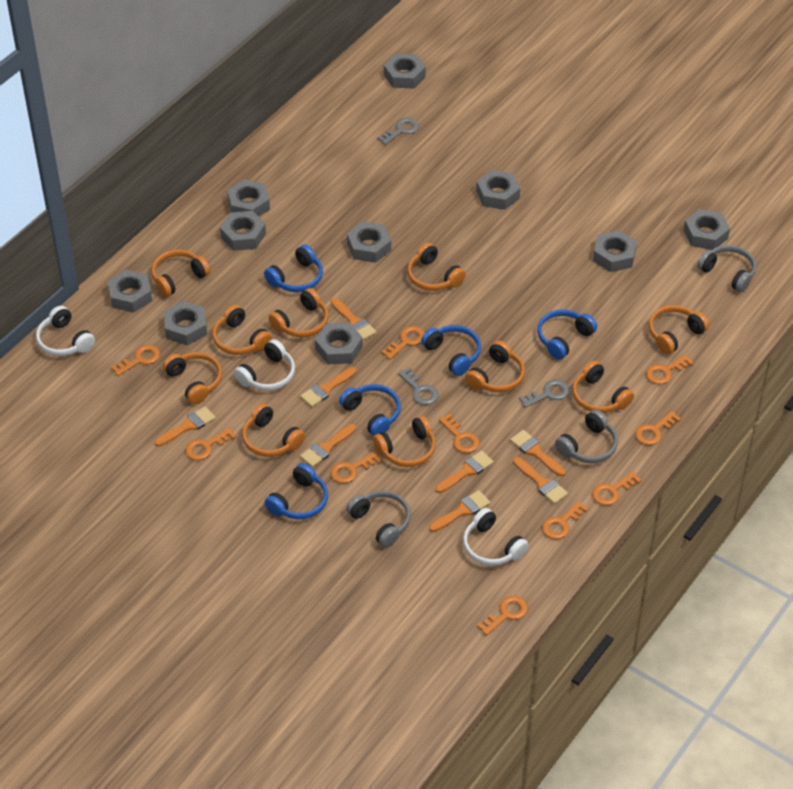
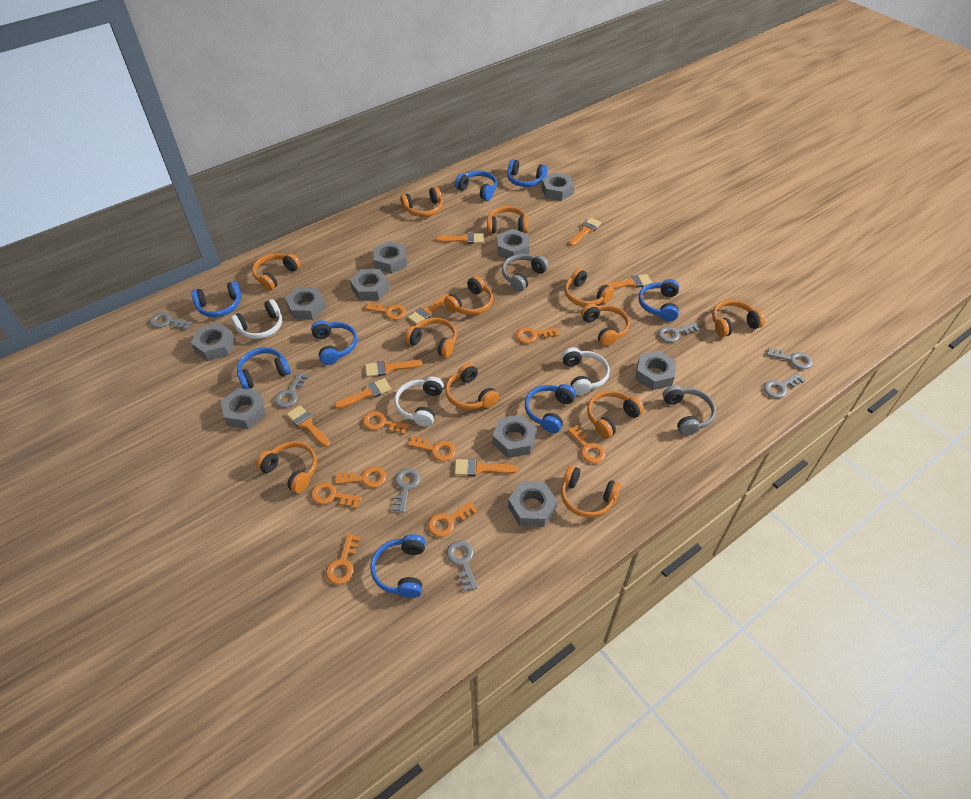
blue headphones: [264,244,323,292] [264,463,328,519] [339,384,401,436] [421,325,481,376] [537,309,597,360] = 5 -> [191,281,241,317] [237,347,291,389] [311,320,357,365] [371,534,425,598] [455,170,497,201] [507,159,548,187] [525,384,576,433] [639,279,679,321] = 8
grey headphones: [346,490,411,548] [555,409,618,463] [697,245,756,292] = 3 -> [502,254,549,292] [663,385,716,436] = 2
grey key: [378,118,419,145] [398,367,438,405] [519,380,569,408] = 3 -> [150,312,192,330] [274,372,309,408] [392,468,420,513] [447,541,478,592] [658,322,700,343] [764,373,806,398] [766,347,813,369] = 7
orange headphones: [151,250,210,297] [163,352,222,404] [212,305,272,355] [242,404,305,457] [269,288,329,337] [373,416,436,467] [407,243,466,291] [465,340,525,392] [572,361,634,413] [649,305,709,354] = 10 -> [252,253,301,291] [256,441,317,493] [400,187,443,217] [405,318,457,357] [444,276,493,315] [445,363,499,410] [487,206,528,233] [561,465,621,518] [565,268,614,307] [581,303,630,346] [587,391,644,439] [712,300,765,337] = 12
orange key: [111,345,160,376] [185,428,236,460] [330,451,382,484] [381,326,424,360] [439,414,480,453] [477,596,528,636] [542,501,589,540] [592,471,641,506] [635,411,681,445] [646,355,694,384] = 10 -> [311,482,362,509] [326,534,360,585] [335,466,386,488] [362,411,410,435] [365,301,406,320] [408,435,456,461] [428,501,478,537] [516,327,559,343] [568,425,606,463] = 9

